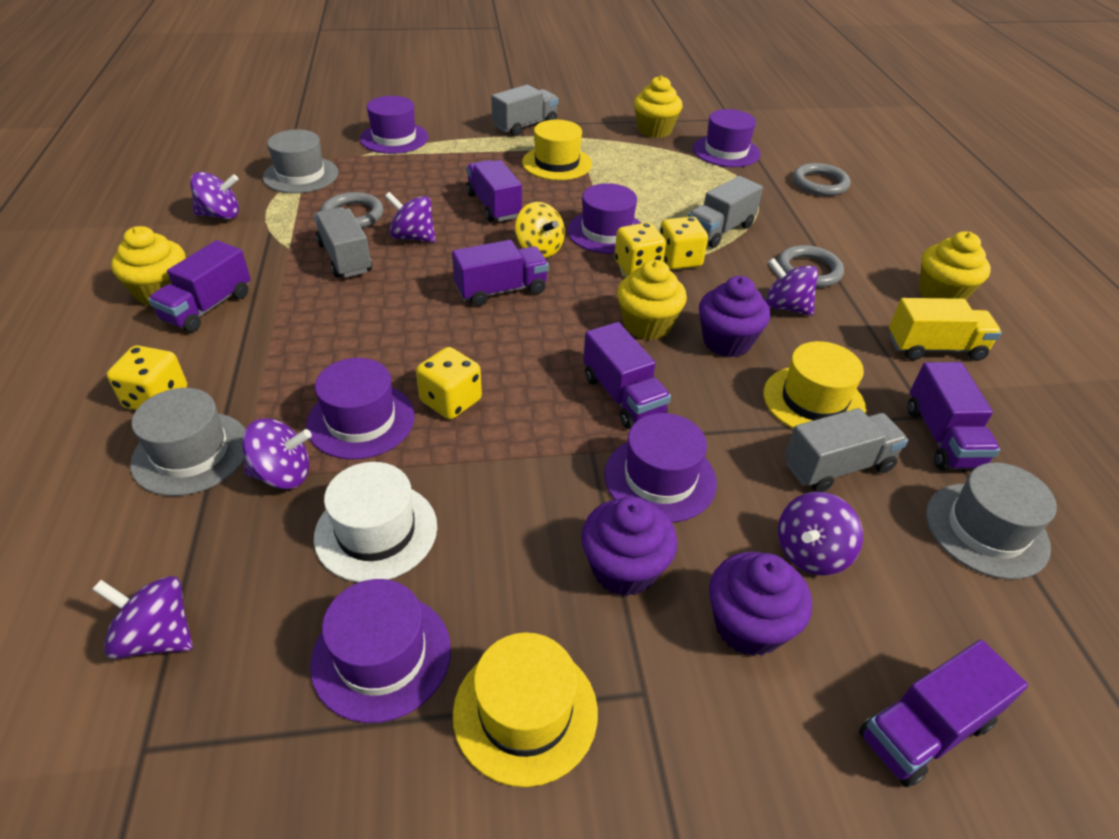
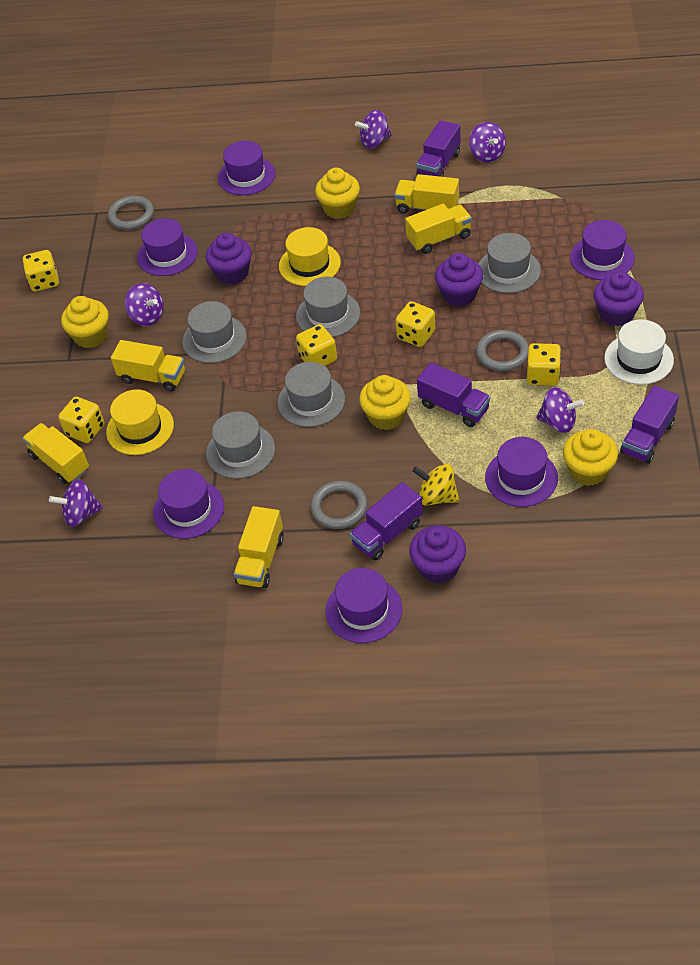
grey hat: [130,388,246,496] [263,130,338,193] [926,463,1057,579] = 3 -> [182,301,247,363] [206,411,275,479] [278,362,345,427] [296,277,360,337] [478,233,541,293] = 5
grey truck: [314,207,372,278] [491,85,558,136] [688,176,763,248] [784,408,908,492] = 4 -> none = 0
purple cupcake: [581,497,677,596] [699,276,770,357] [709,552,812,656] = 3 -> [206,233,252,285] [409,525,466,584] [435,253,483,306] [594,272,644,326] = 4
purple spinning top: [92,576,193,659] [190,172,239,219] [242,418,312,489] [385,192,436,243] [765,258,818,316] [778,492,863,576] = 6 -> [49,480,103,527] [125,283,164,326] [355,110,392,149] [469,122,506,162] [536,387,584,433] = 5
purple truck: [148,240,251,332] [452,240,549,306] [466,160,522,222] [583,322,671,429] [859,640,1028,787] [907,362,1000,470] = 6 -> [350,482,423,561] [416,120,461,177] [417,363,490,427] [620,386,679,464] = 4
yellow dice: [107,345,187,410] [416,347,482,419] [614,222,666,276] [660,216,708,270] = 4 -> [23,250,59,291] [58,397,104,443] [296,324,337,366] [396,301,435,347] [527,343,561,386] = 5
yellow hat: [453,633,598,787] [522,120,592,180] [764,341,866,429] = 3 -> [106,390,174,455] [279,227,341,286] = 2
yellow truck: [889,298,1002,361] = 1 -> [22,423,89,484] [111,340,185,392] [234,506,284,588] [394,174,459,213] [405,204,472,254] = 5

